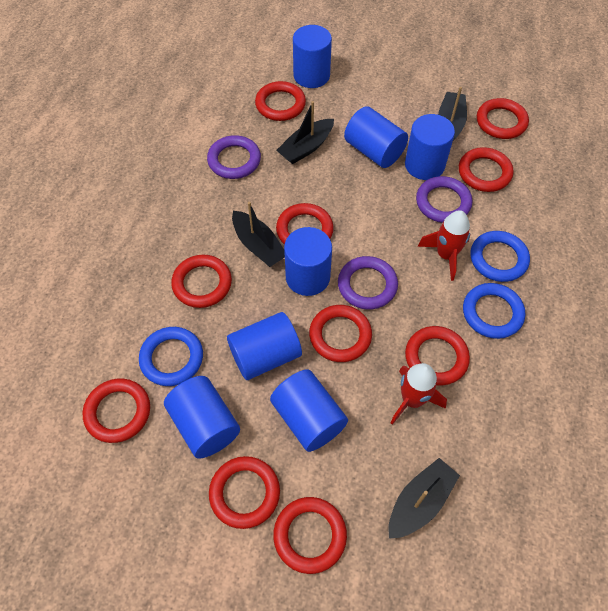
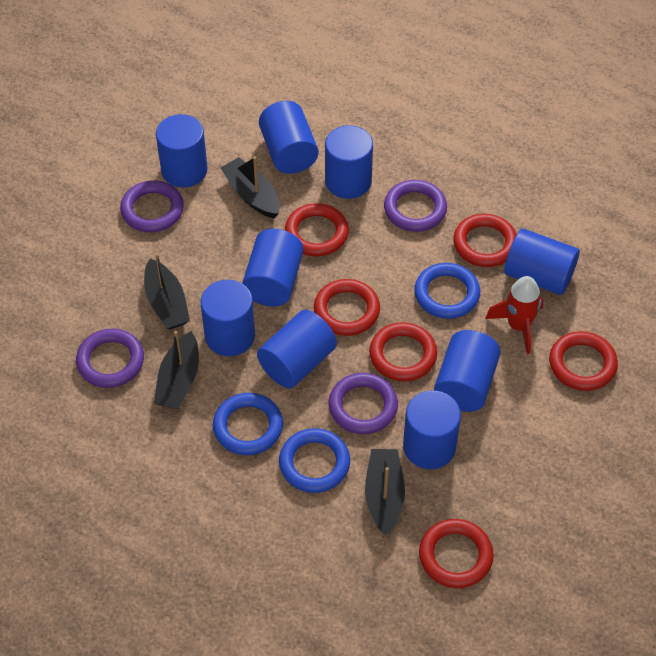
blue cylinder: [164,376,240,459] [227,312,302,380] [270,369,348,452] [284,227,332,296] [293,25,332,88] [344,106,408,168] [405,114,455,180] = 7 -> [156,114,208,187] [200,280,255,356] [242,229,304,307] [257,310,337,388] [259,101,318,174] [325,125,373,199] [403,390,461,469] [434,330,501,412] [504,228,580,295] = 9
purple ring: [207,135,261,179] [338,256,398,310] [416,176,472,223] = 3 -> [76,329,144,388] [120,180,184,232] [329,373,398,434] [384,180,447,232] = 4
red ring: [83,379,150,443] [171,255,232,308] [209,456,280,529] [255,81,306,121] [273,497,347,574] [276,203,334,245] [309,305,372,362] [405,326,470,386] [459,147,513,192] [477,98,529,139] = 10 -> [285,203,349,256] [314,279,380,336] [369,322,437,381] [419,519,494,588] [453,214,517,267] [549,331,618,391] = 6
red rocket: [390,363,447,425] [418,210,470,281] = 2 -> [485,276,543,354] = 1

